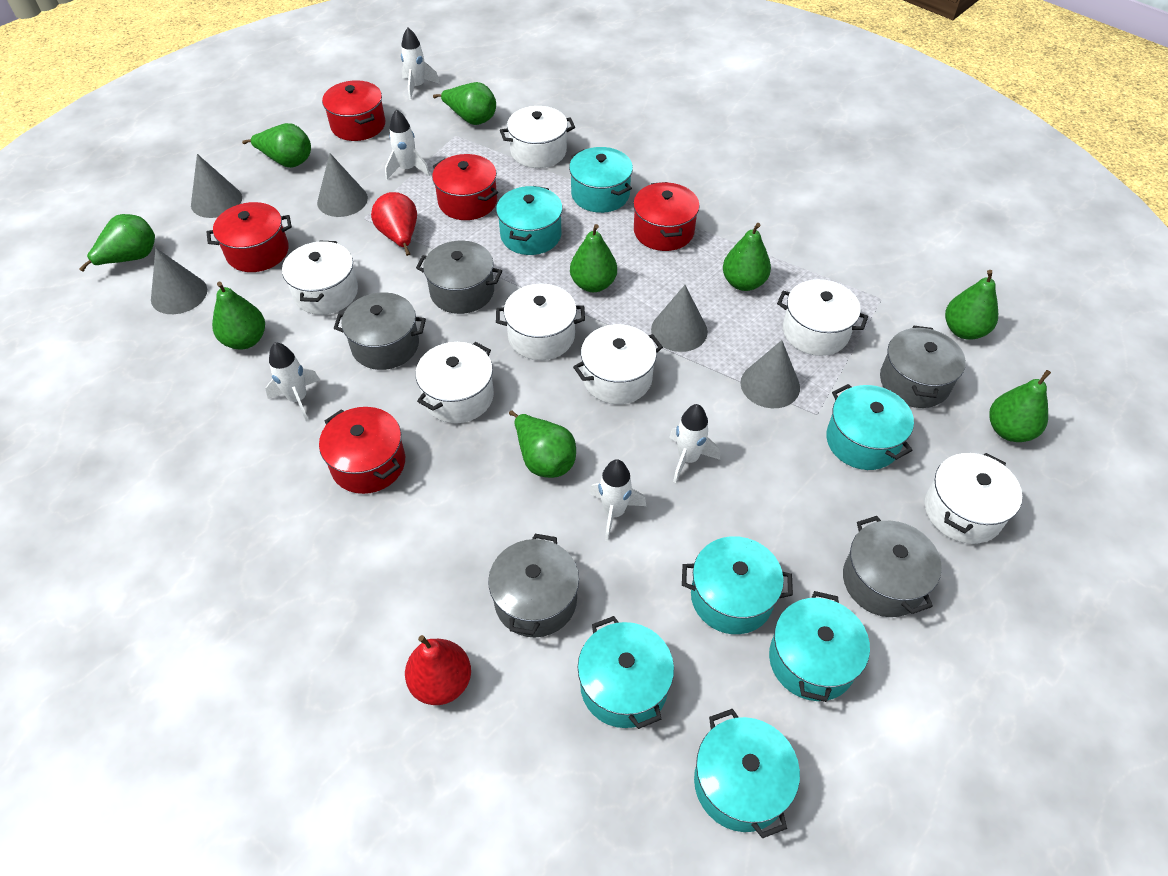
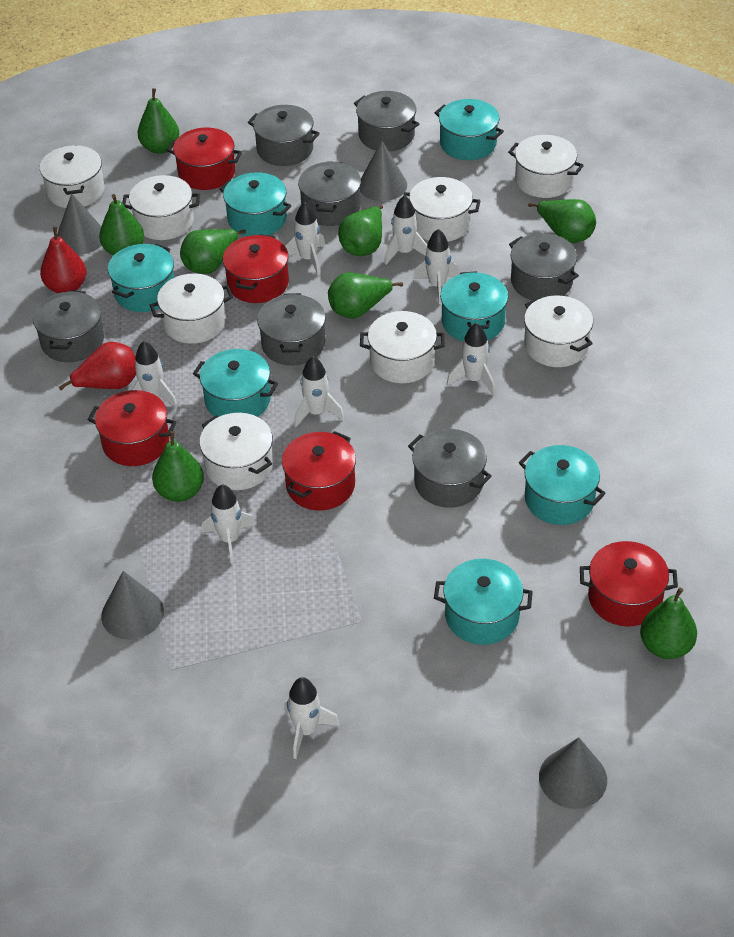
green pear: [79,214,155,272] [212,282,265,350] [242,123,311,168] [433,82,496,125] [509,410,576,478] [570,224,617,292] [723,223,771,291] [945,270,998,340] [989,370,1051,442] = 9 -> [99,194,144,256] [138,88,179,154] [152,431,204,502] [180,229,246,274] [328,272,403,319] [338,205,383,256] [528,199,596,243] [640,587,697,659] = 8
grey cone: [151,248,207,314] [191,154,242,218] [317,153,368,217] [651,285,708,352] [740,340,800,408] = 5 -> [57,193,102,255] [101,571,164,640] [360,141,407,201] [539,737,607,809] = 4
grey pot: [334,292,426,370] [416,241,502,314] [488,534,579,638] [843,516,942,617] [880,326,966,408] = 5 -> [33,290,104,362] [248,105,320,166] [257,293,326,366] [298,161,361,226] [354,91,419,152] [408,429,492,508] [509,233,579,300] = 7
white pot: [282,241,358,315] [416,342,494,423] [496,284,585,360] [500,106,575,168] [573,324,663,404] [777,279,868,356] [925,453,1022,544] = 7 -> [40,145,104,208] [122,175,200,240] [150,274,233,344] [199,413,273,490] [360,311,445,383] [403,177,480,242] [508,135,584,198] [524,296,593,367] = 8
white rocket: [265,342,320,421] [385,109,430,179] [401,28,440,100] [590,459,646,541] [669,404,720,483] = 5 -> [131,341,178,408] [202,484,255,564] [284,677,340,759] [285,202,325,275] [294,357,344,428] [385,195,427,264] [413,229,460,304] [447,323,495,395] = 8

